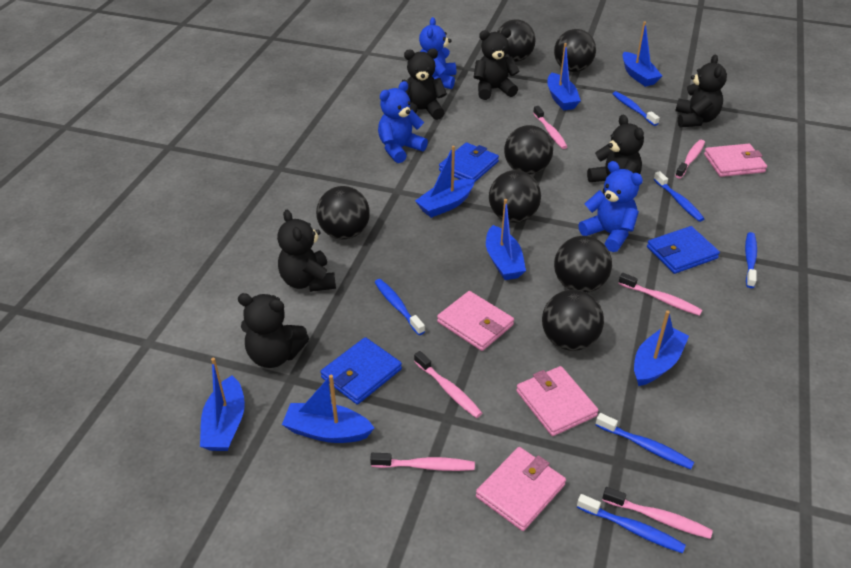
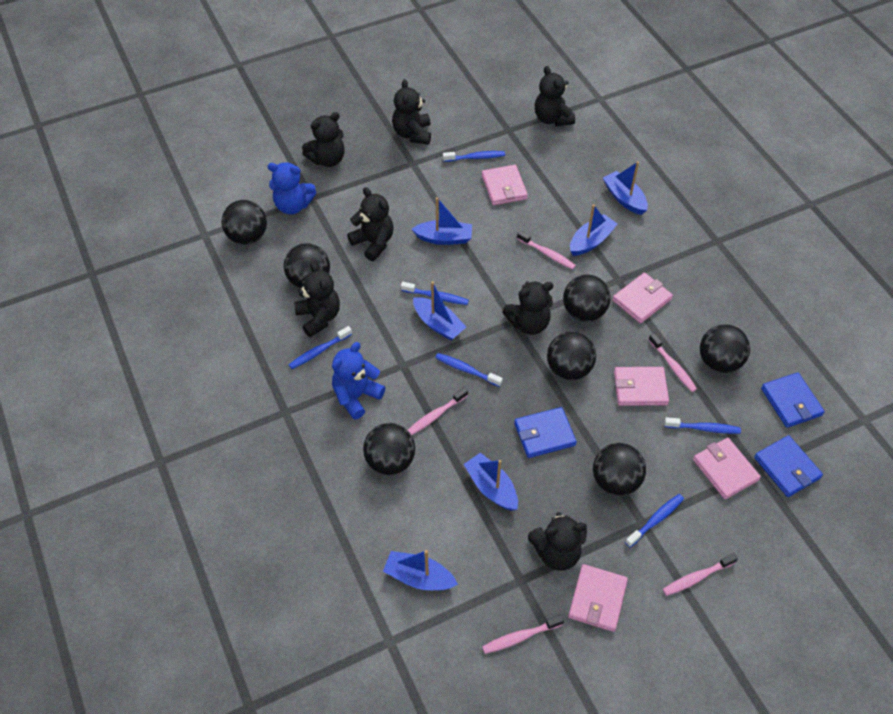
black teddy bear: [238,293,309,368] [277,210,336,292] [402,48,447,120] [474,28,520,100] [587,115,644,195] [675,54,727,128] = 6 -> [294,262,340,337] [302,112,345,167] [347,187,393,261] [392,79,431,145] [502,281,553,335] [528,512,587,570] [535,66,575,126] = 7
blue boat: [200,358,245,451] [282,375,374,443] [415,146,475,218] [486,199,526,280] [547,43,581,110] [623,22,662,87] [634,310,689,386] = 7 -> [383,550,458,590] [412,197,472,245] [413,281,466,340] [464,453,518,511] [570,204,617,256] [603,161,648,215] = 6
blue teddy bear: [378,81,428,163] [419,17,456,89] [578,161,643,252] = 3 -> [268,162,316,214] [332,342,385,420] = 2
pink toothbrush: [370,453,475,471] [414,351,482,418] [533,106,568,149] [602,487,713,539] [618,273,702,316] [675,140,705,178] = 6 -> [408,388,468,435] [482,615,564,654] [517,231,576,269] [649,333,697,392] [663,553,738,596] = 5
pink wallet: [437,291,514,351] [476,447,566,531] [516,366,599,436] [704,144,767,177] = 4 -> [482,165,528,205] [568,564,628,632] [612,273,673,324] [614,367,669,406] [693,438,761,500] = 5

